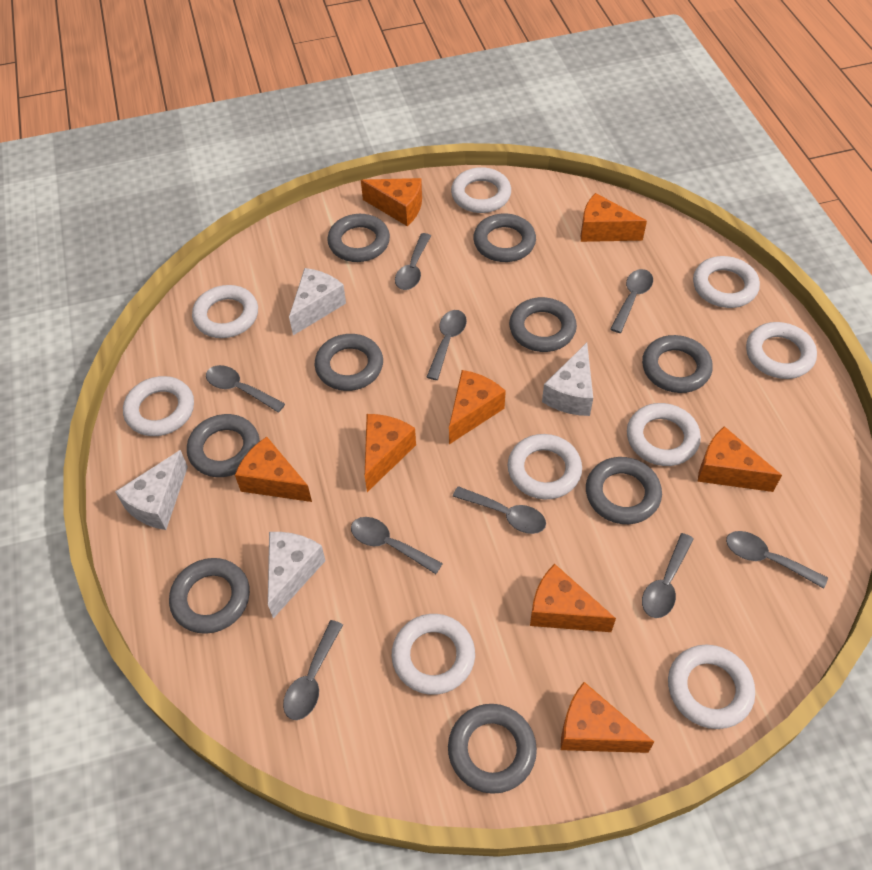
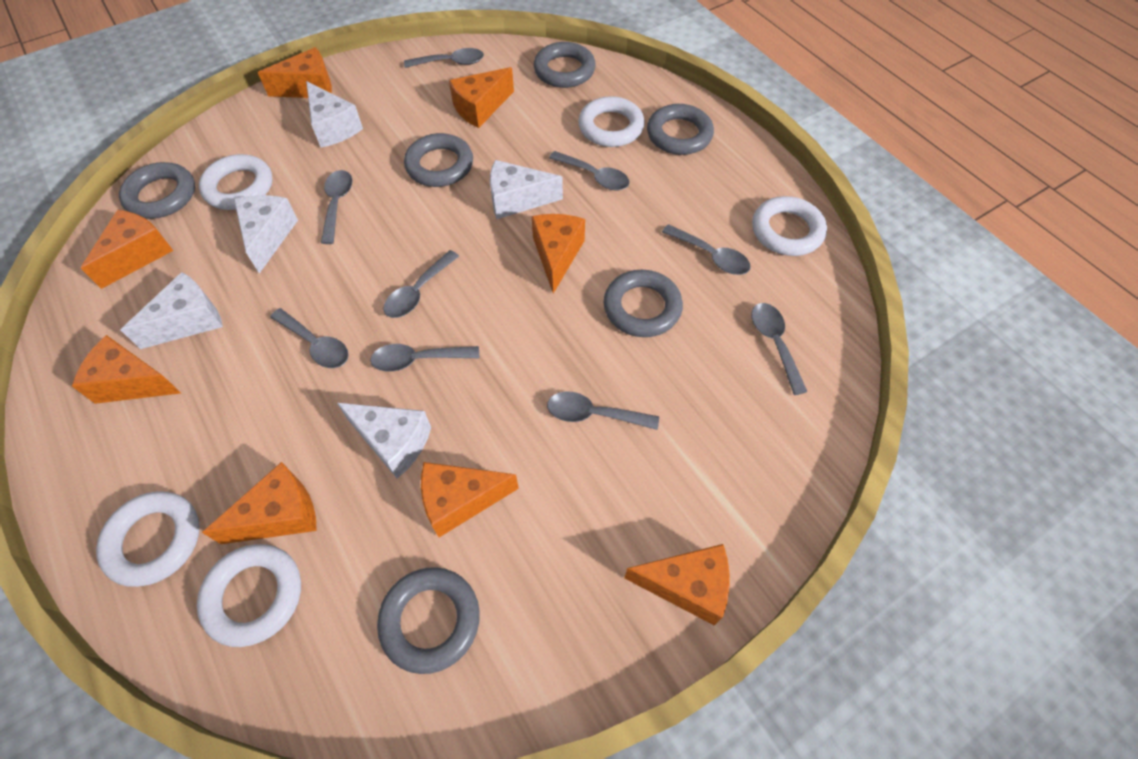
grey ring: [169,558,250,634] [187,414,260,477] [315,334,383,391] [327,214,390,262] [448,704,537,794] [473,214,536,262] [509,297,577,352] [586,457,662,524] [642,335,713,393] = 9 -> [119,162,195,219] [377,567,480,674] [404,133,473,187] [534,42,596,88] [604,270,683,337] [647,104,714,155] = 6
white cheese: [115,450,188,530] [268,532,326,618] [289,268,346,335] [542,343,593,416] = 4 -> [121,272,223,349] [234,195,298,274] [306,81,363,148] [337,403,431,478] [490,160,563,219] = 5
white ring: [123,376,194,436] [192,285,258,338] [392,614,475,695] [451,167,511,213] [508,434,582,499] [627,403,701,466] [668,645,755,729] [693,256,760,308] [746,322,817,379] = 9 -> [96,491,200,587] [197,544,301,647] [199,154,273,210] [578,96,645,147] [752,196,827,256] = 5

